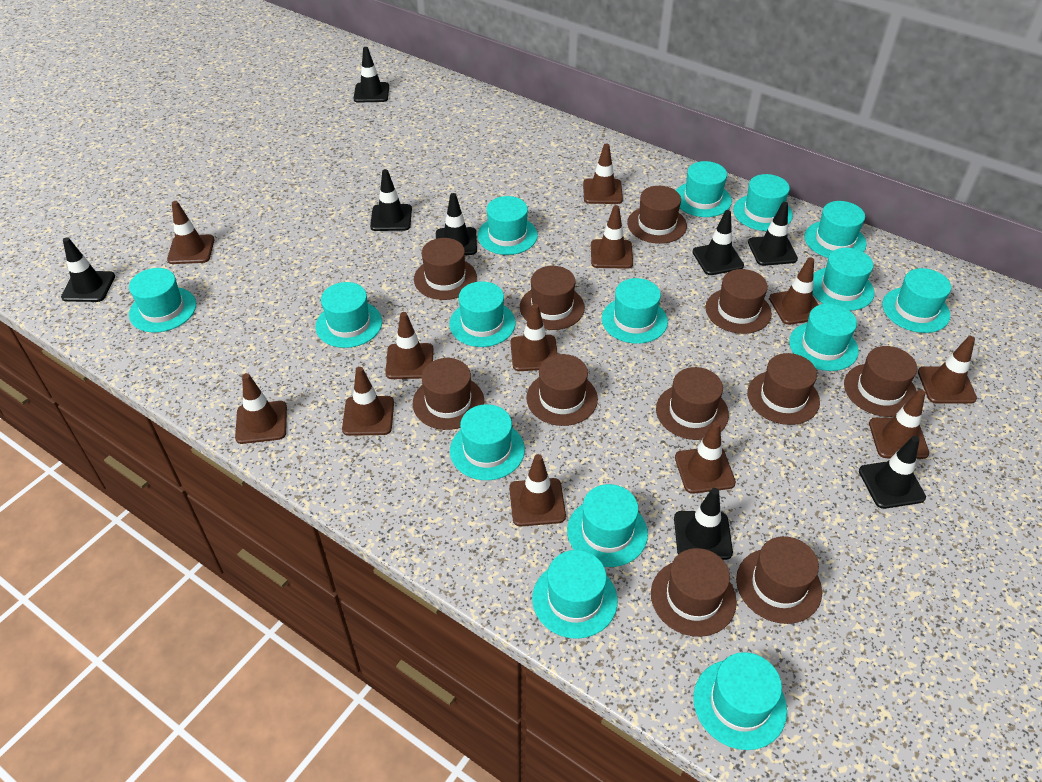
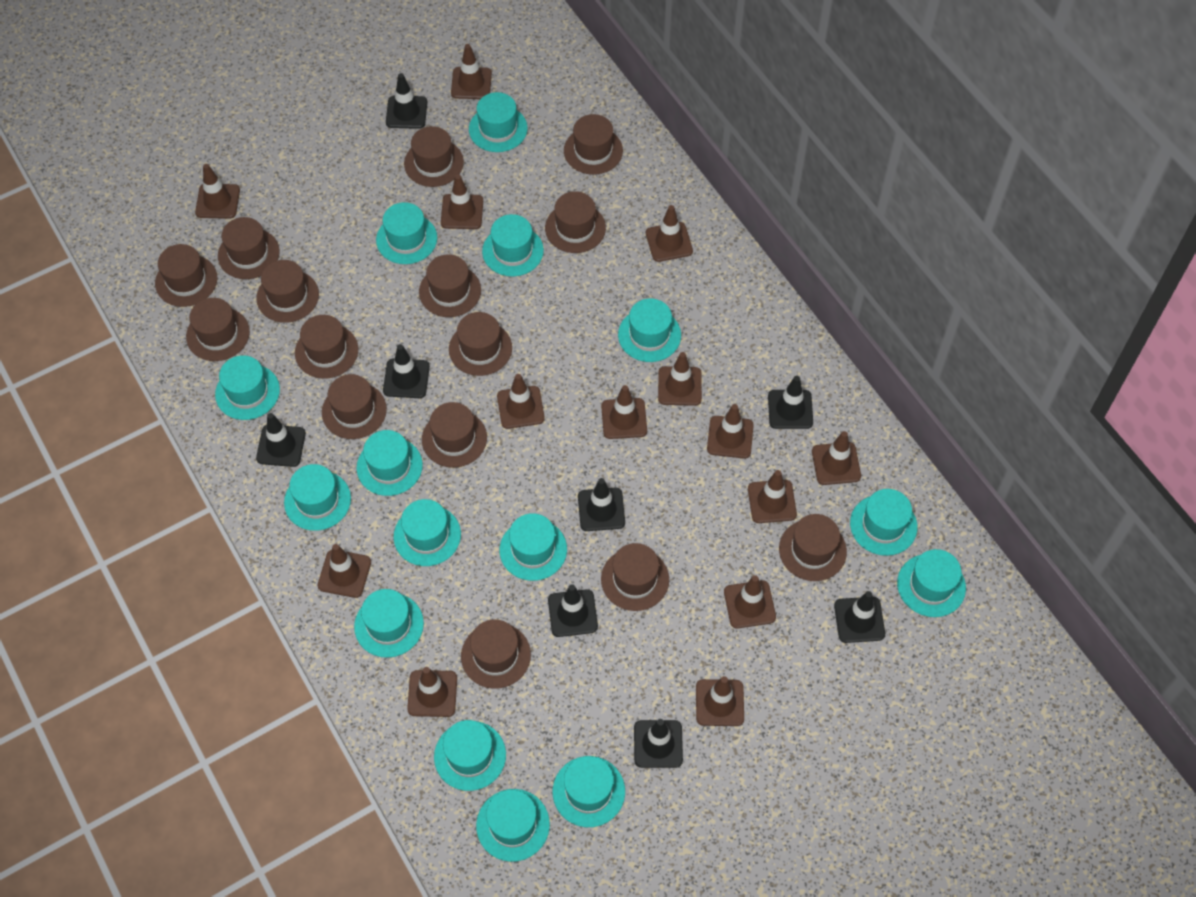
brown hat: [413,358,484,430] [414,238,477,300] [520,266,585,330] [526,354,598,426] [627,186,687,244] [651,548,737,637] [656,367,729,440] [705,269,772,334] [736,536,822,624] [747,353,820,425] [844,346,917,417] = 11 -> [155,244,218,307] [186,298,250,361] [218,217,280,279] [256,260,319,323] [295,315,358,379] [322,374,387,439] [404,126,464,187] [419,254,481,317] [422,402,487,468] [449,312,512,376] [461,619,531,689] [545,191,606,253] [564,114,623,175] [601,543,669,611] [779,514,847,581] = 15
brown traffic cone: [167,201,214,264] [235,373,287,444] [342,367,394,436] [385,312,434,379] [509,454,566,526] [510,304,558,371] [583,143,623,204] [591,205,633,269] [675,421,736,494] [769,257,818,325] [869,389,929,459] [918,336,977,404] = 12 -> [195,164,240,219] [318,544,371,598] [407,667,457,717] [441,174,483,229] [451,44,492,99] [497,374,545,429] [601,385,647,439] [646,205,693,262] [658,352,702,406] [696,676,744,726] [707,404,754,459] [724,575,776,628] [748,470,797,523] [812,431,861,485] = 14

